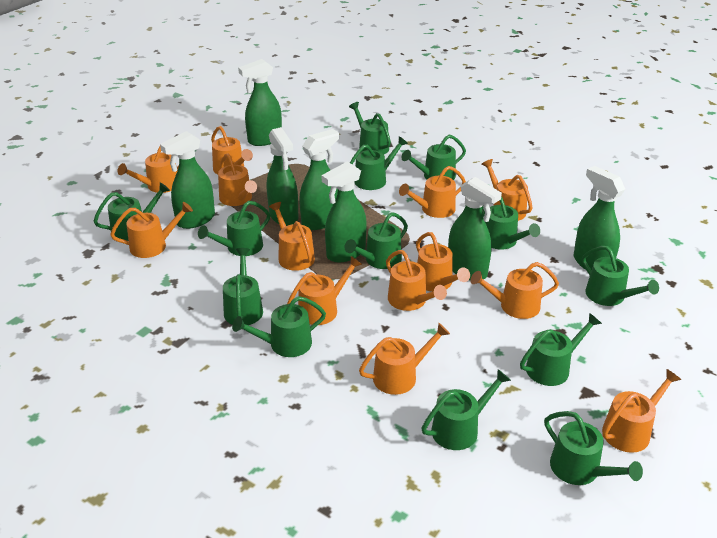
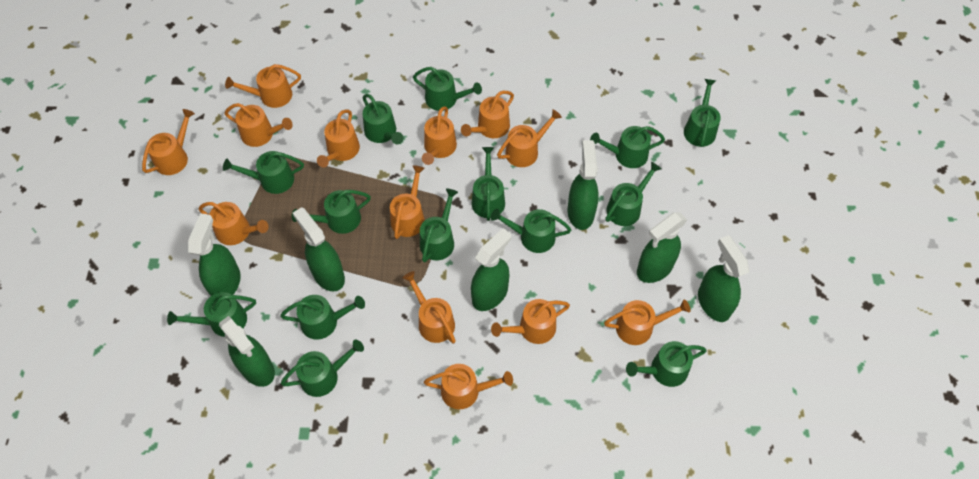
green watering can: [93,182,170,241] [198,201,270,256] [223,248,263,325] [232,296,326,357] [344,212,408,269] [349,102,391,154] [350,136,408,190] [402,134,466,180] [422,369,511,450] [482,196,540,249] [520,313,602,386] [544,411,643,485] [582,246,659,306] = 13 -> [167,292,256,337] [223,151,304,194] [280,295,365,339] [281,340,364,397] [292,190,371,234] [363,94,403,144] [413,67,482,111] [420,188,458,262] [471,147,505,221] [491,209,572,253] [590,126,665,168] [605,162,661,226] [626,341,707,387] [684,79,721,147] = 14

